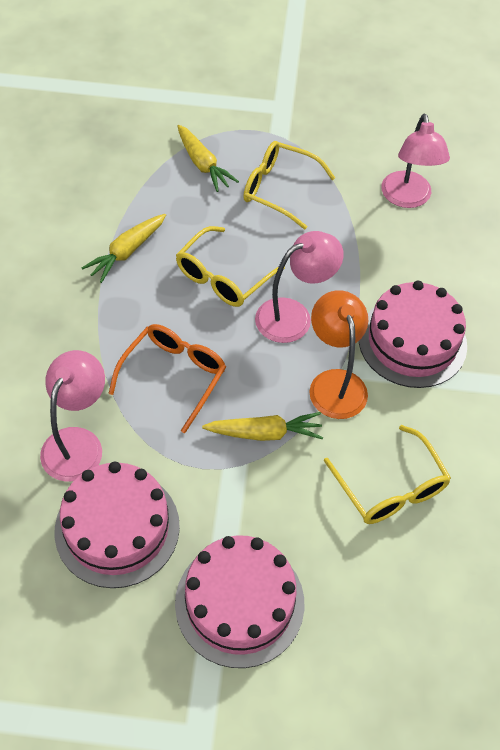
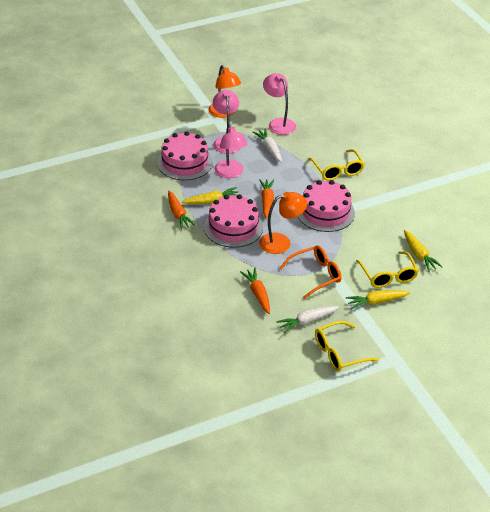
orange carrot: none = 0 -> [168,191,196,230] [240,268,270,314] [259,179,274,218] = 3
orange lamp: [309,290,368,419] = 1 -> [208,65,241,118] [259,192,307,254] = 2
white carrot: none = 0 -> [253,129,282,162] [277,306,339,333] = 2

